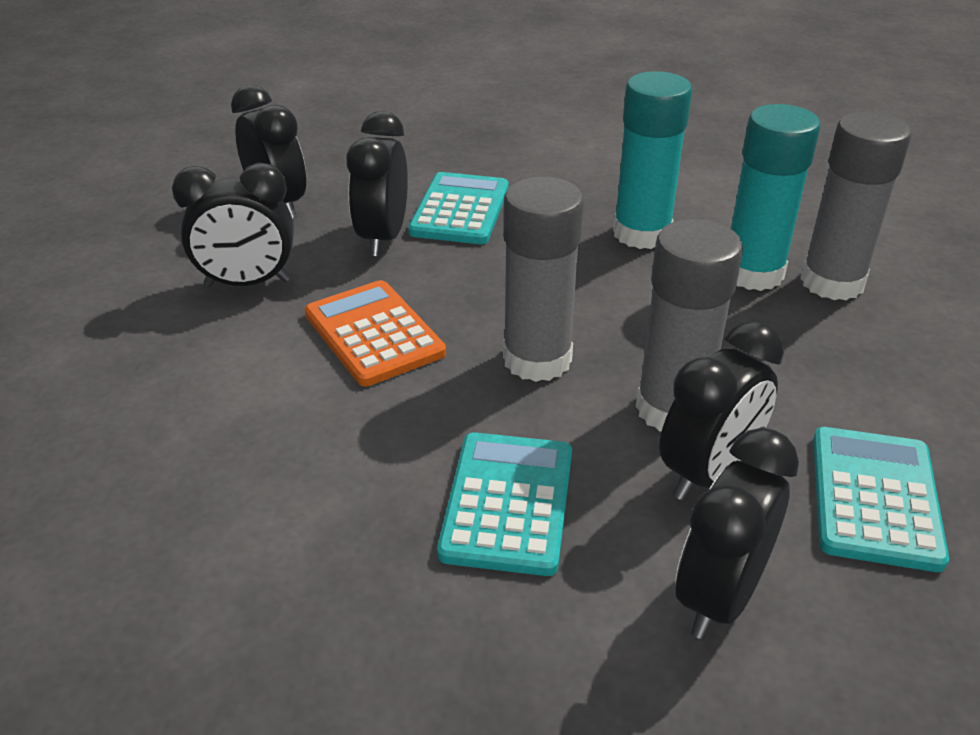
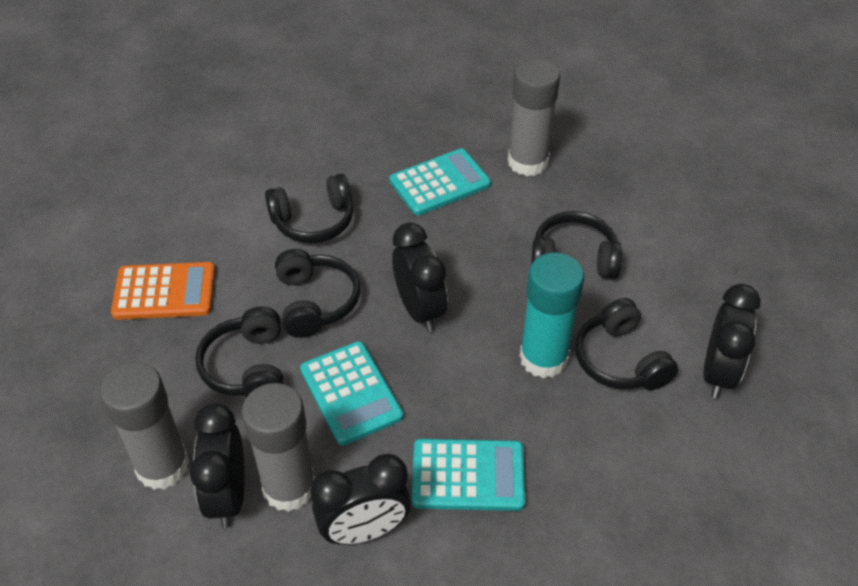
black clock: [172,163,294,287] [231,85,306,219] [346,111,408,256] [659,321,784,500] [675,428,799,639] = 5 -> [190,403,245,528] [310,454,411,545] [392,223,448,332] [703,284,761,398] = 4
black headphones: none = 0 -> [195,307,283,398] [265,174,353,243] [275,249,360,338] [532,211,622,279] [575,298,678,390] = 5
turquoise glue stick: [613,71,692,249] [731,104,821,291] = 2 -> [519,252,584,378] = 1

